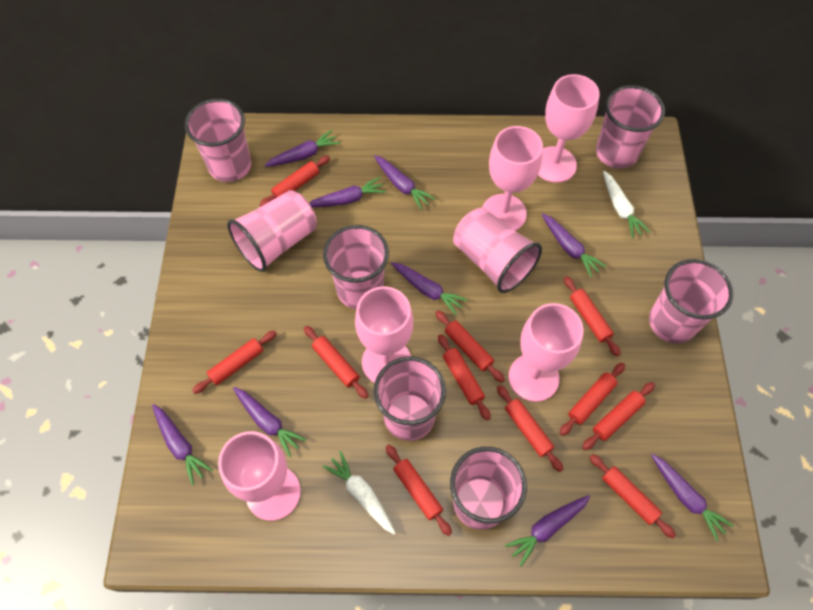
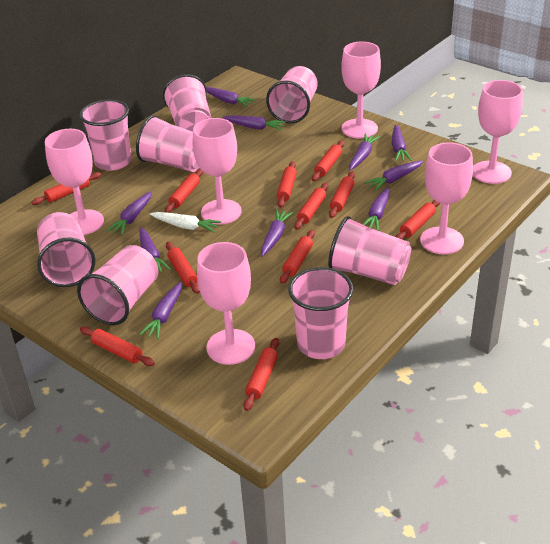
pink goblet: [218,431,301,521] [355,287,413,383] [482,126,543,231] [509,303,584,402] [538,74,599,183] = 5 -> [45,129,104,235] [193,118,242,224] [197,242,255,365] [341,42,381,139] [420,143,473,254] [473,80,523,184] = 6
purple carrot: [152,404,212,485] [233,387,306,457] [264,130,340,167] [309,177,386,208] [374,155,435,210] [391,262,468,315] [505,495,590,566] [542,214,606,277] [651,454,734,541] = 9 -> [106,192,152,235] [139,227,171,272] [139,282,182,339] [206,87,256,107] [222,115,286,130] [261,209,294,257] [349,133,380,170] [363,187,390,231] [364,161,423,191] [392,125,412,162] = 10
white carrot: [323,451,395,534] [603,171,650,238] = 2 -> [150,212,221,233] = 1

